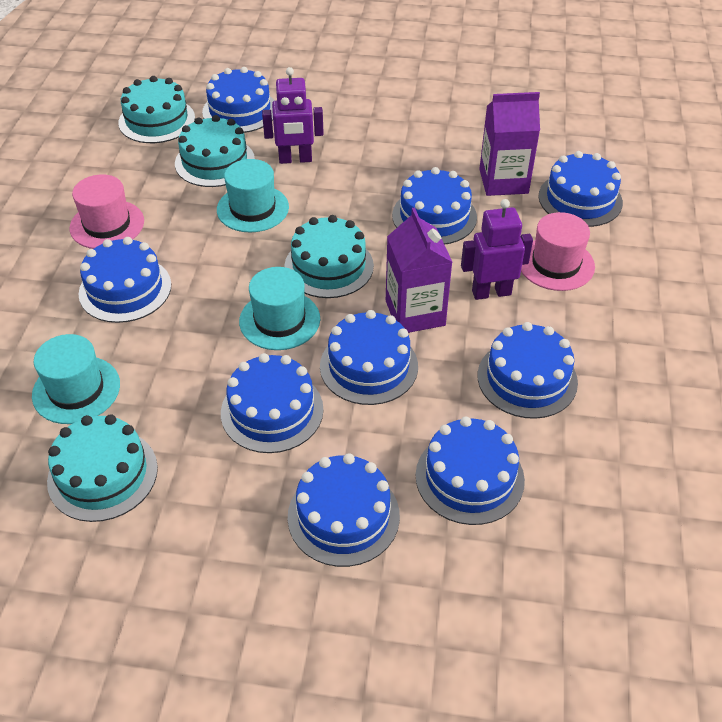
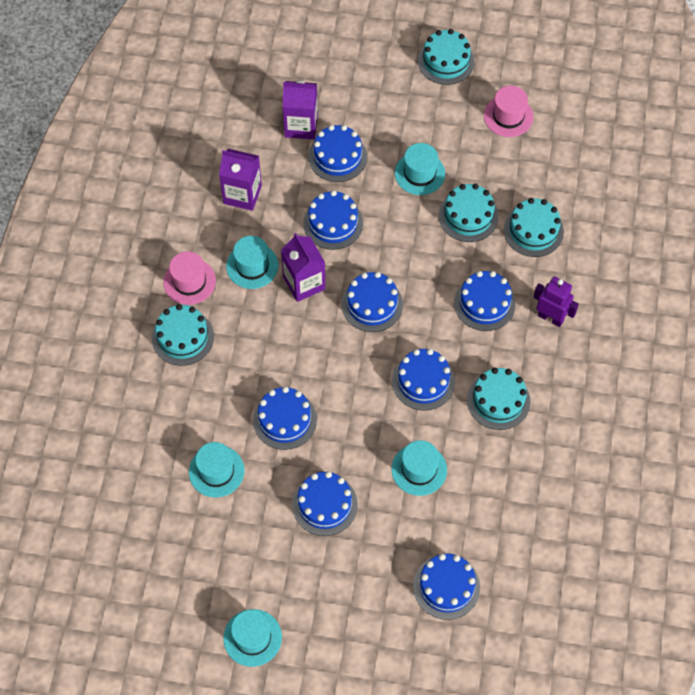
blue cake: [78,237,171,323] [202,67,275,133] [221,353,324,453] [288,453,400,567] [320,310,418,405] [392,167,477,245] [415,416,525,525] [477,322,578,419] [539,151,623,227] = 9 -> [253,386,317,450] [292,471,358,536] [303,190,363,250] [309,125,367,182] [342,272,403,332] [392,349,455,411] [413,553,480,620] [454,271,516,331] = 8
purple carton: [386,207,452,333] [479,92,540,196] = 2 -> [219,149,262,211] [281,233,326,302] [282,80,318,140] = 3
purple robot: [262,67,324,164] [461,199,533,300] = 2 -> [533,276,579,327] = 1
turquoise cake: [47,414,158,522] [118,76,195,143] [175,115,255,187] [284,215,374,298] = 4 -> [152,304,214,366] [418,29,475,85] [439,184,498,242] [467,368,530,430] [504,198,564,257] = 5
turquoise hat: [32,334,120,424] [217,159,289,232] [239,267,320,350] = 3 -> [189,442,244,497] [223,609,282,667] [226,236,279,289] [391,440,447,496] [395,143,445,195] = 5

